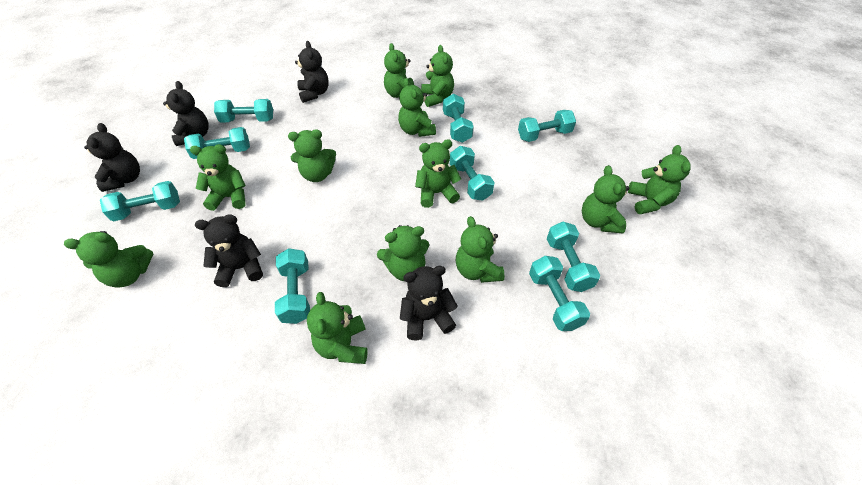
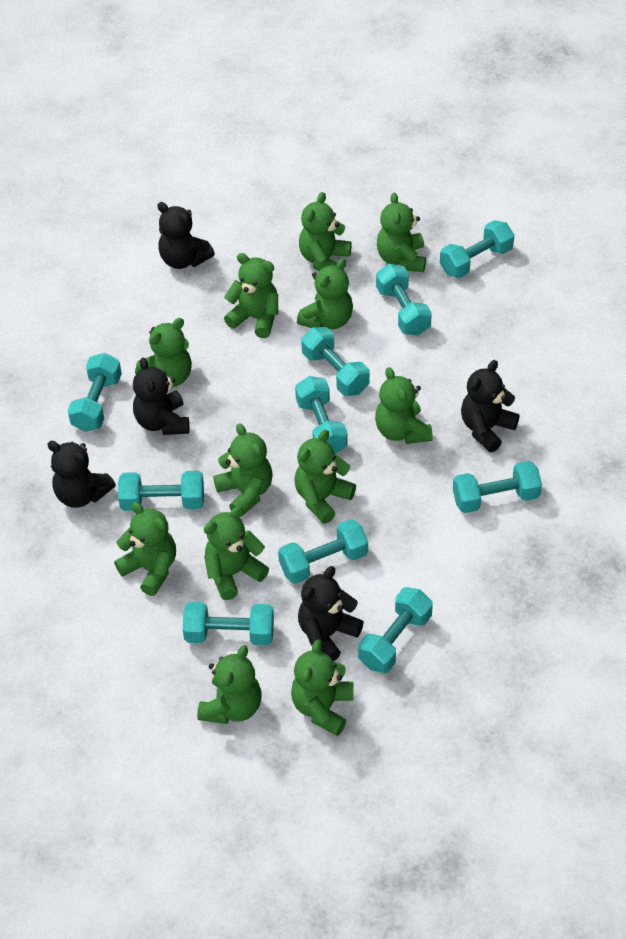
turquoise dumbbell: [100,181,180,222] [184,127,250,159] [214,99,273,123] [275,248,310,324] [443,94,474,143] [450,146,495,201] [518,110,576,142] [529,256,590,331] [547,222,600,292] = 9 -> [68,353,122,432] [118,471,204,511] [183,602,274,645] [278,519,368,584] [295,376,348,454] [301,327,370,396] [358,587,433,673] [376,264,432,336] [440,220,514,278] [453,461,542,513] = 10

